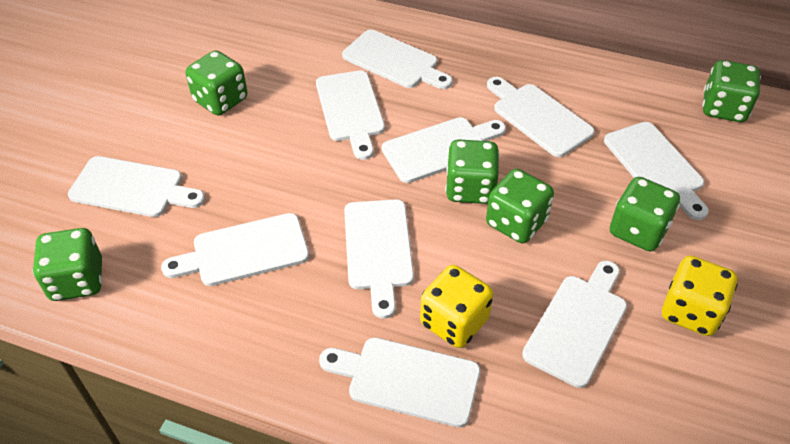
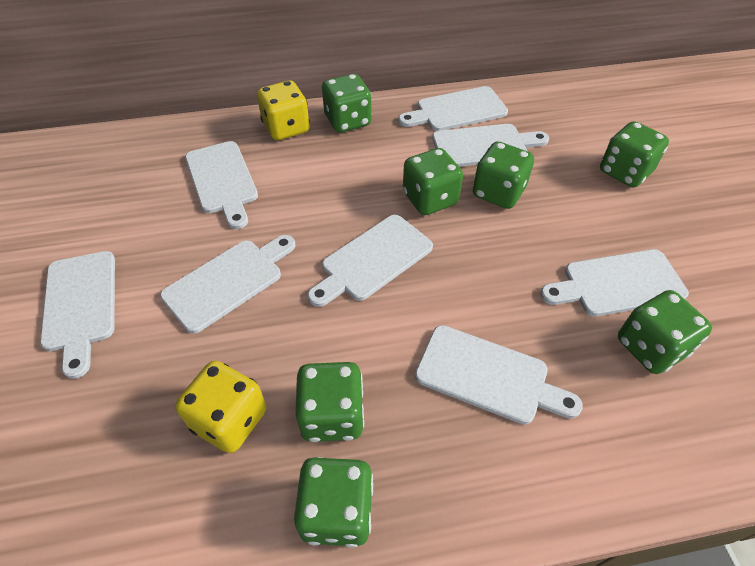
green dice: [33,228,102,301] [186,50,248,115] [445,139,500,204] [486,169,554,243] [610,177,680,251] [702,60,761,122] = 6 -> [294,457,373,548] [295,362,364,442] [322,74,372,132] [403,148,463,215] [473,141,534,209] [600,121,669,187] [618,290,712,374] = 7
white cutting board: [68,156,205,217] [161,213,309,286] [316,70,385,160] [319,337,480,427] [342,30,453,89] [344,199,414,319] [382,117,506,183] [487,77,595,157] [522,261,627,388] [604,122,709,220] = 10 -> [40,251,115,379] [160,235,295,334] [185,141,258,229] [308,215,433,307] [398,86,508,131] [415,325,583,425] [432,124,549,167] [540,249,689,316] = 8

